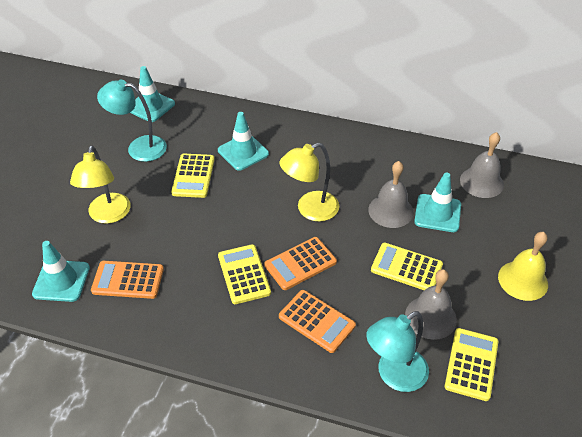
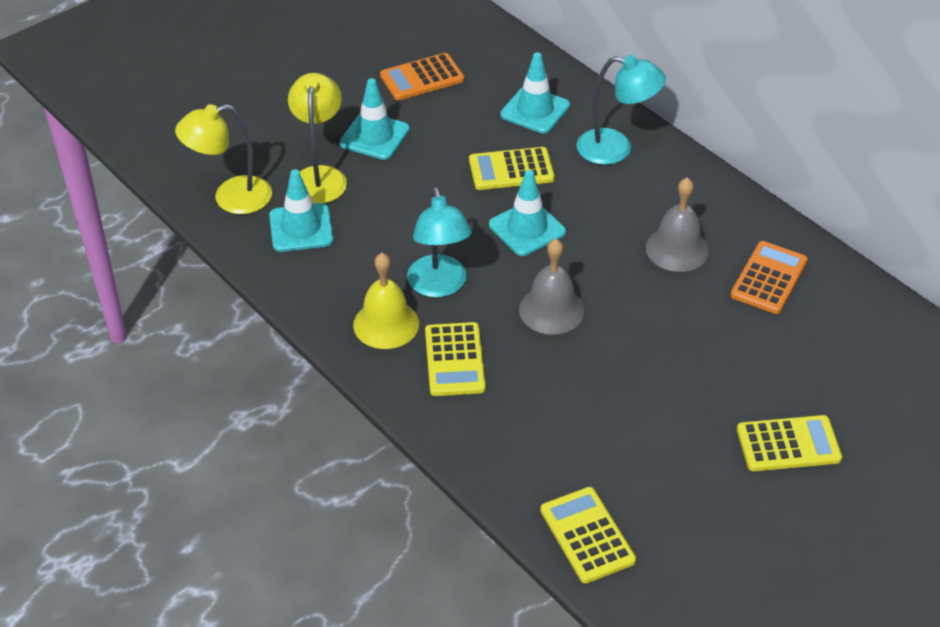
grey bell: [368,161,414,228] [405,269,457,340] [460,132,504,198] = 3 -> [519,239,584,335] [645,178,709,272] = 2
orange calculator: [91,261,164,299] [264,237,337,290] [279,290,356,353] = 3 -> [380,53,464,100] [730,241,808,314] = 2

